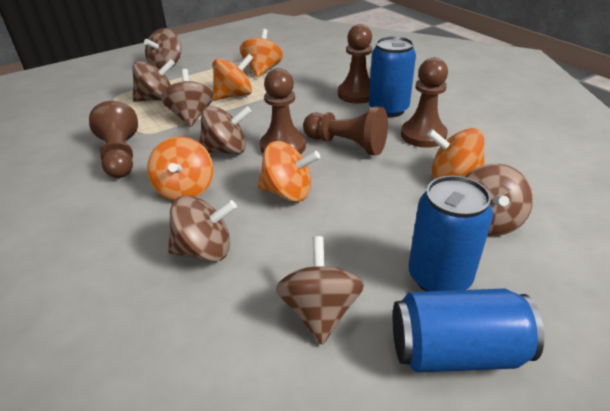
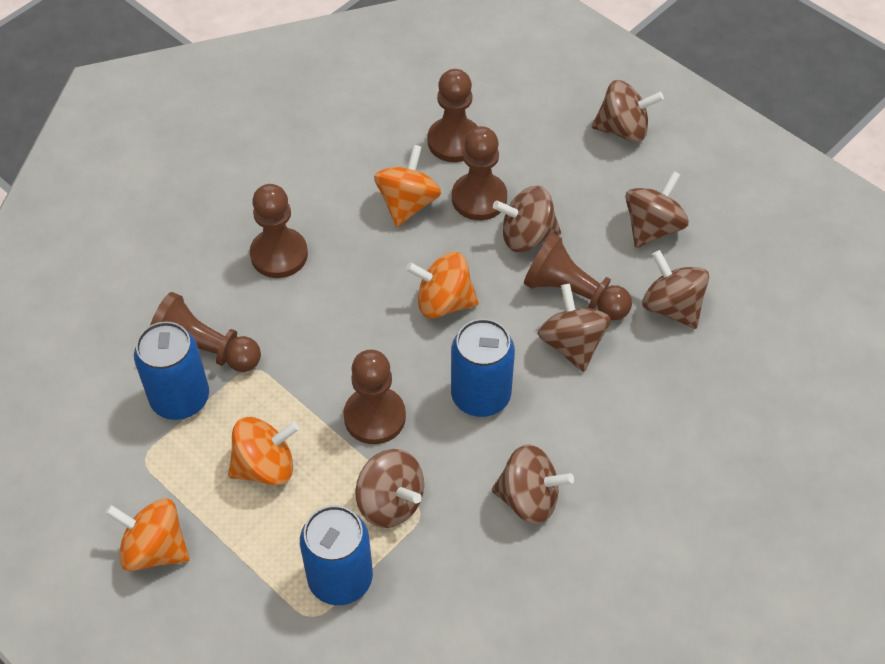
brown pawn: [89,101,138,178] [260,68,306,154] [303,106,388,156] [338,24,372,104] [401,58,448,148] = 5 -> [150,292,261,372] [250,184,308,278] [343,349,406,444] [427,69,478,162] [452,126,507,220] [524,233,632,320] = 6
orange spinning top: [147,136,213,201] [213,54,253,100] [240,29,283,78] [258,141,320,202] [427,128,485,179] = 5 -> [105,498,190,571] [228,417,299,486] [374,145,441,227] [406,252,479,318] = 4

